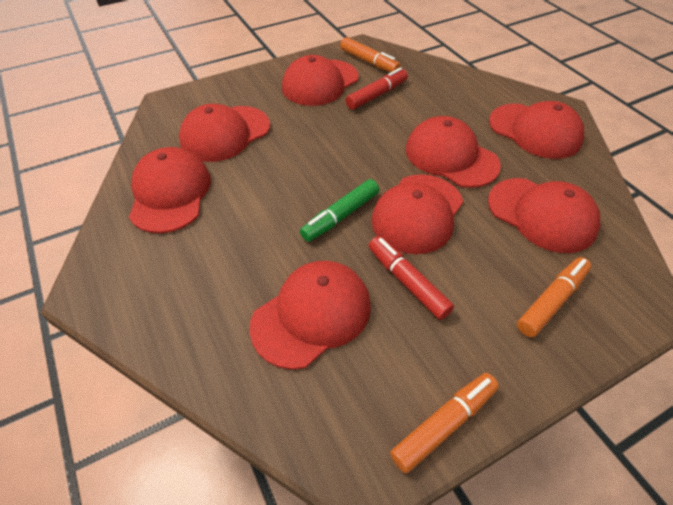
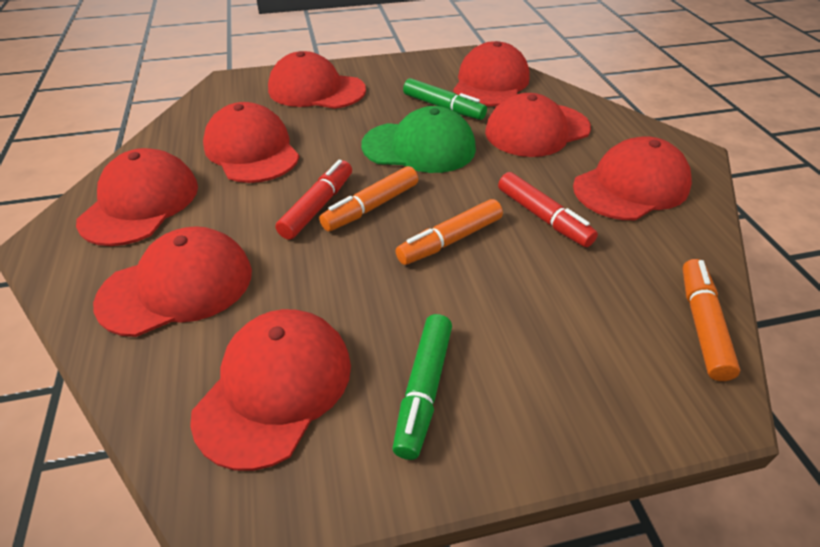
green cap: none = 0 -> [361,106,476,173] = 1
green marker: [300,179,379,242] = 1 -> [393,314,452,460] [403,78,487,120] = 2

